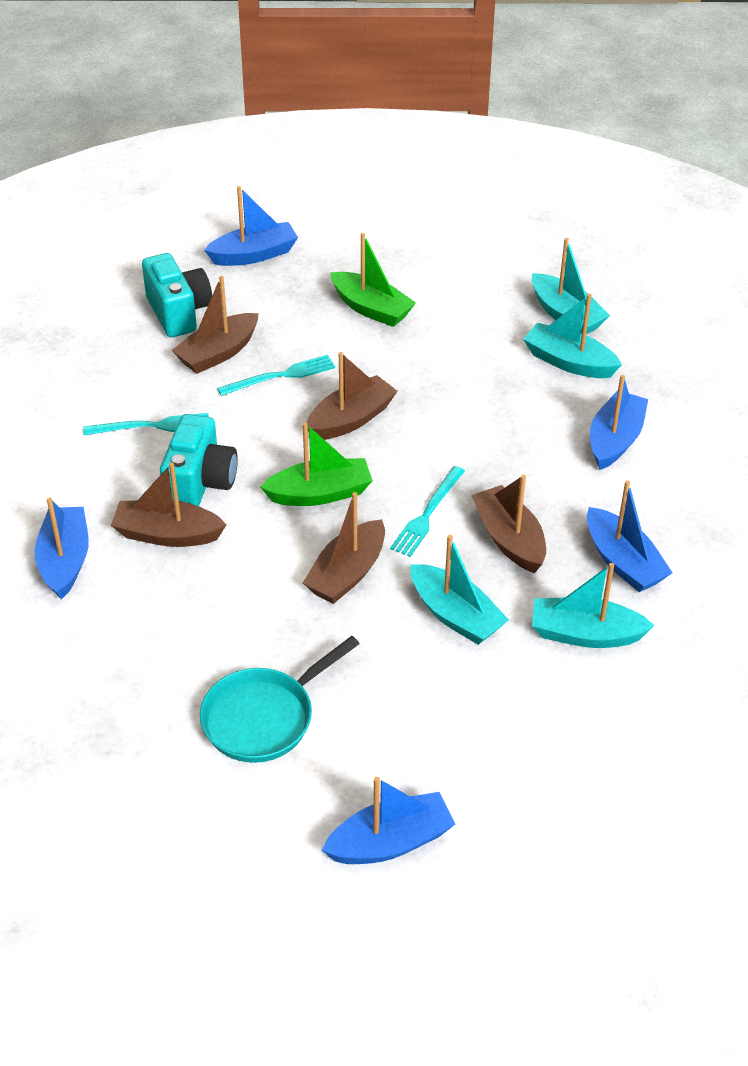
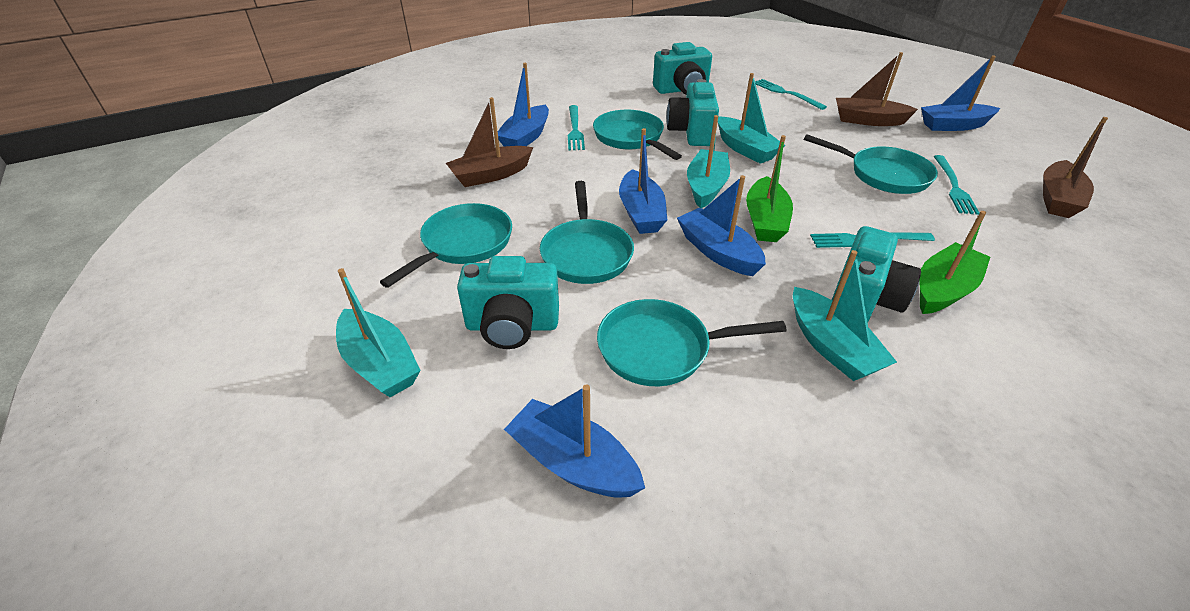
brown boat: [111,463,227,547] [171,276,259,374] [303,492,385,604] [307,352,398,440] [471,475,546,573] = 5 -> [446,97,533,187] [836,52,918,126] [1043,117,1108,218] = 3
turquoise camera: [142,253,212,338] [160,414,238,506] = 2 -> [457,256,559,349] [653,42,712,94] [666,79,719,146] [832,226,921,323] = 4
turquoise fork: [83,413,209,435] [217,355,335,396] [390,466,465,557] = 3 -> [568,105,585,150] [755,79,827,110] [810,232,935,248] [934,155,979,215] = 4
turquoise pan: [200,636,360,763] = 1 -> [380,203,512,288] [540,181,634,284] [593,110,682,160] [597,299,786,386] [804,134,938,194] = 5

